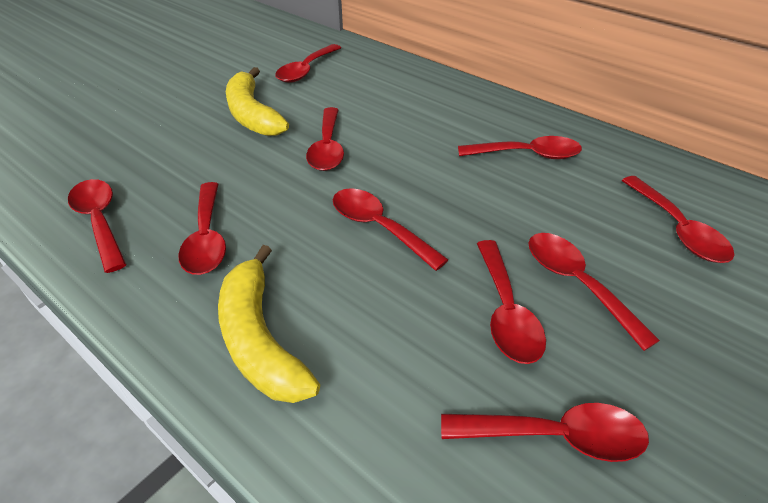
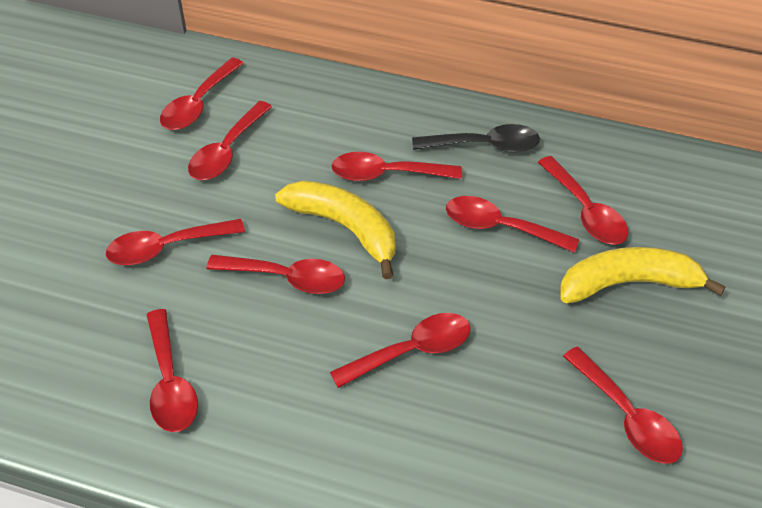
black spoon: none = 0 -> [412,124,540,153] = 1

